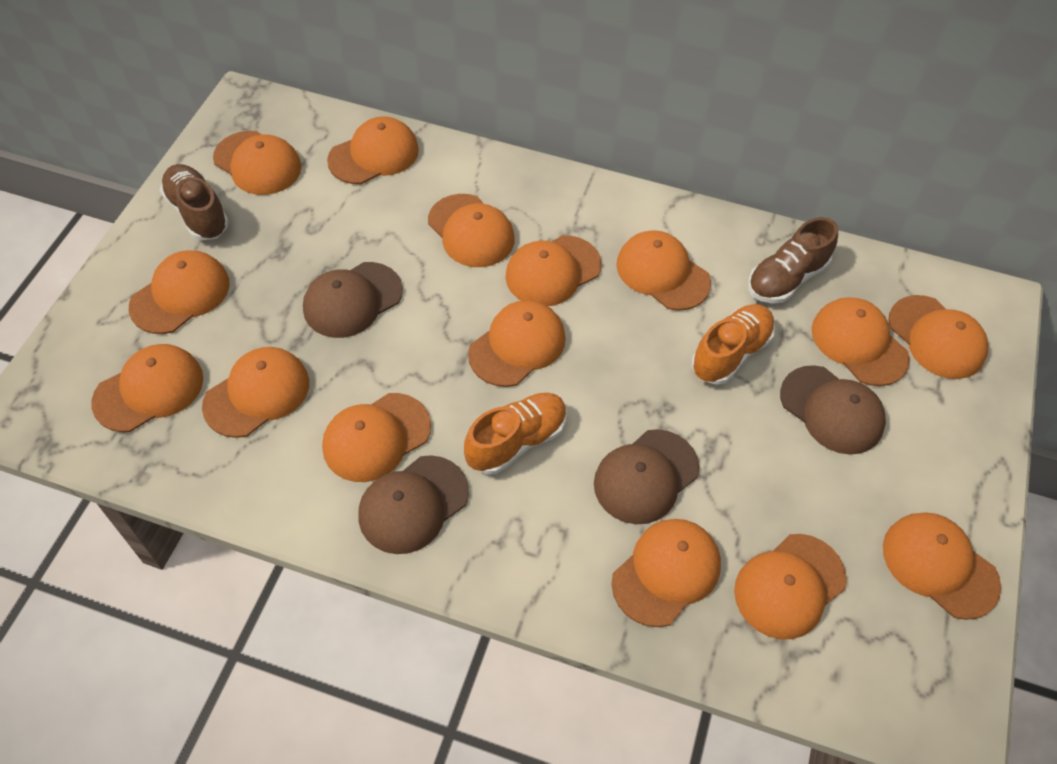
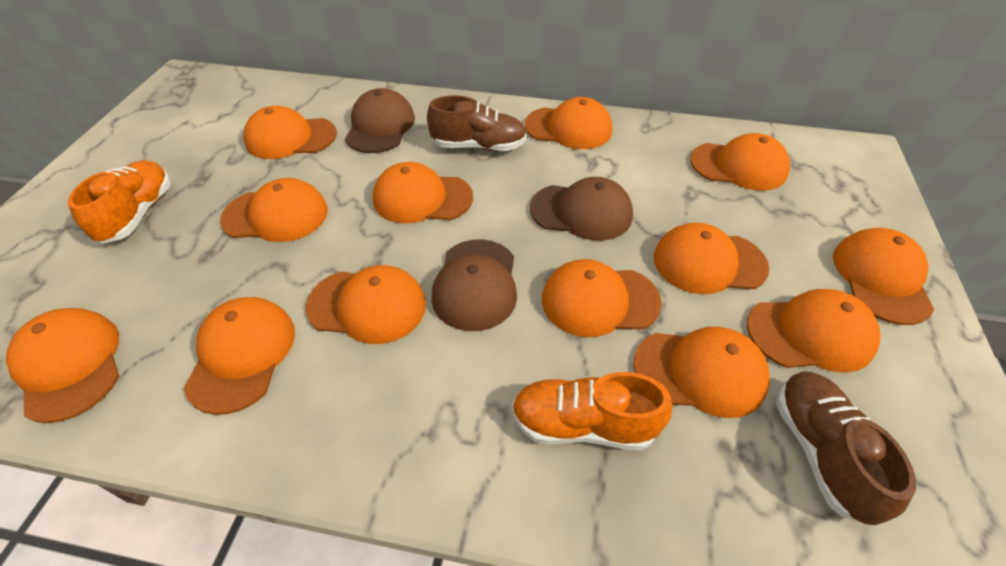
brown cap: [303,262,403,338] [358,455,469,554] [594,429,699,524] [780,365,886,455] = 4 -> [345,88,415,153] [432,239,517,331] [530,177,633,241] = 3
orange cap: [91,344,203,432] [129,250,230,334] [202,347,309,438] [213,131,302,195] [322,393,431,482] [327,116,419,184] [428,194,515,267] [468,300,566,387] [505,235,602,306] [612,519,721,627] [616,230,711,311] [734,534,847,640] [811,297,910,386] [883,513,1001,620] [888,295,988,379] = 15 -> [6,308,119,423] [184,297,295,415] [220,178,328,242] [243,106,337,159] [306,265,426,344] [373,162,473,223] [525,97,612,149] [542,259,662,337] [633,327,770,418] [654,223,769,294] [690,133,790,191] [747,289,881,373] [833,228,934,325] = 13

